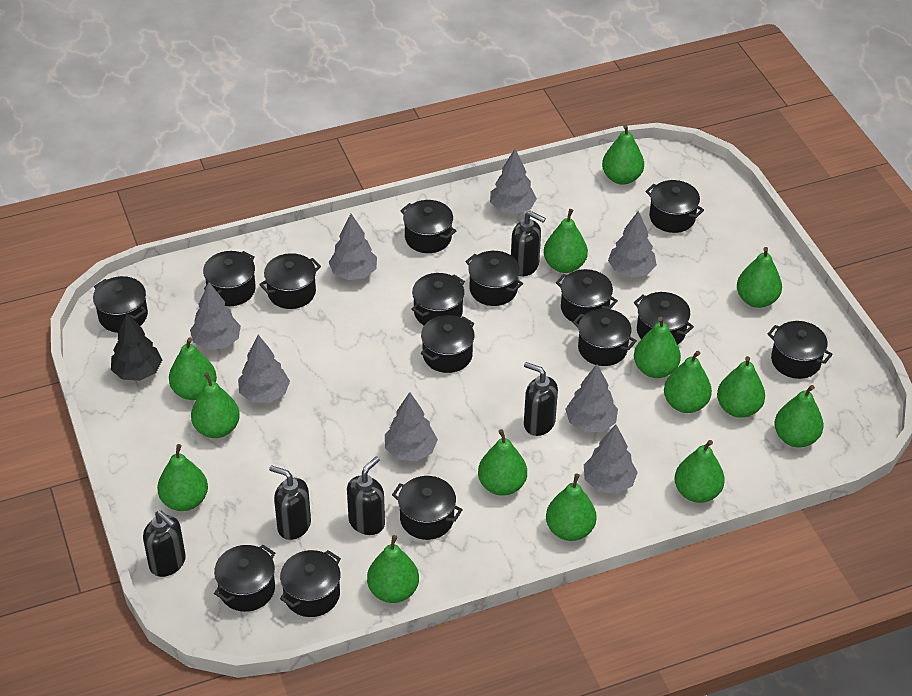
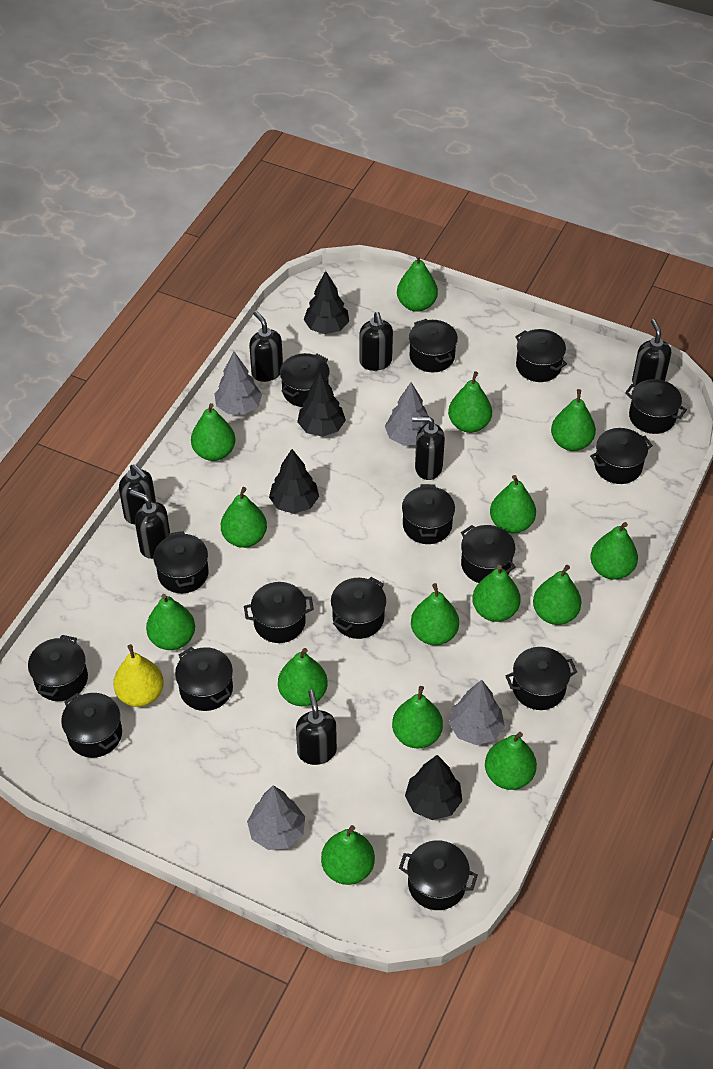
black soap dispenser: [143,511,186,577] [269,465,311,540] [347,456,385,535] [511,211,546,276] [524,362,558,436] = 5 -> [119,464,156,524] [130,490,170,559] [249,311,283,382] [296,690,337,765] [359,312,393,371] [412,416,445,480] [632,319,671,385] = 7
black tree: [111,313,162,381] = 1 -> [269,449,319,514] [297,372,346,437] [304,271,349,334] [405,755,462,820] = 4
green pear: [157,444,208,511] [169,337,217,400] [191,372,240,438] [367,535,419,603] [478,429,527,496] [544,209,588,273] [546,474,597,541] [602,124,644,185] [634,317,681,378] [664,351,712,413] [675,440,725,503] [717,356,765,418] [737,247,782,308] [774,385,824,447] = 14 -> [146,594,195,650] [191,403,235,461] [221,487,267,548] [278,648,328,706] [321,825,375,885] [392,686,443,749] [397,254,438,312] [411,583,459,645] [448,371,492,433] [472,565,521,622] [485,732,537,790] [490,475,536,533] [533,565,581,625] [551,389,596,451] [590,522,638,580] = 15
grey tree: [190,282,241,350] [238,335,290,403] [329,214,377,280] [385,392,438,461] [490,149,537,214] [565,364,618,432] [584,424,638,494] [608,211,657,277] = 8 -> [214,352,262,414] [247,785,305,850] [385,382,429,446] [449,680,505,745] = 4
yellow pear: none = 0 -> [113,644,164,707] = 1

